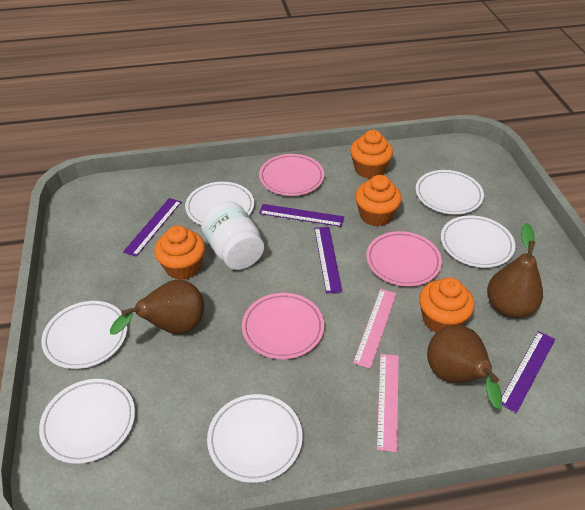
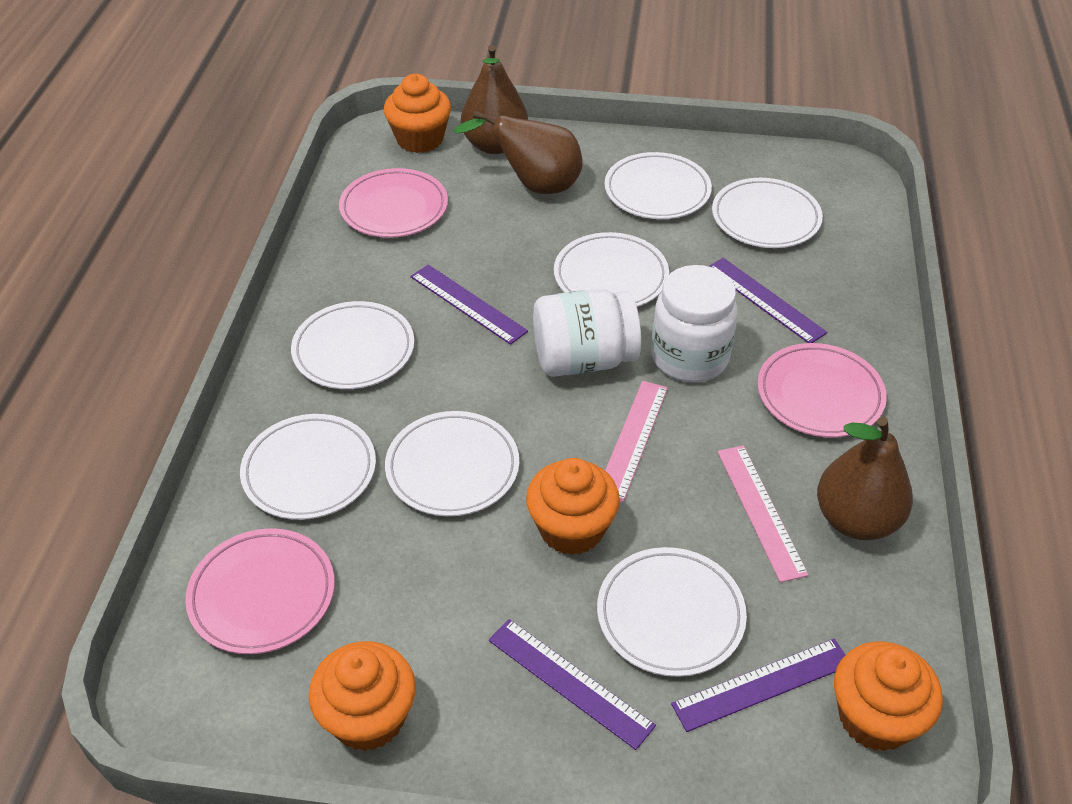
white jar: [201,201,264,270] = 1 -> [533,289,641,377] [651,265,738,382] = 2
white plate: [39,379,135,464] [41,301,127,369] [185,182,254,225] [207,394,303,483] [416,170,484,214] [441,215,515,268] = 6 -> [240,414,376,520] [291,301,414,389] [385,411,519,516] [554,232,669,307] [597,547,747,677] [604,152,712,219] [712,178,823,248] = 7

